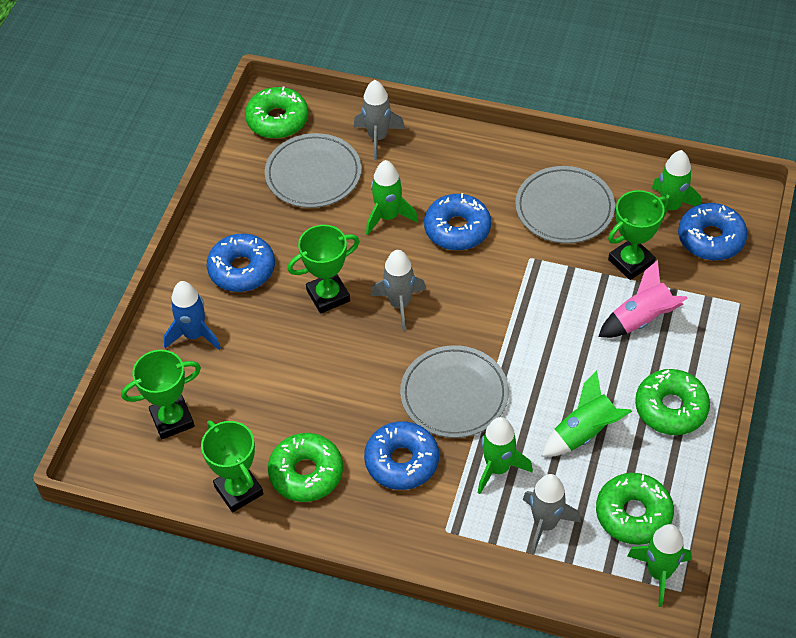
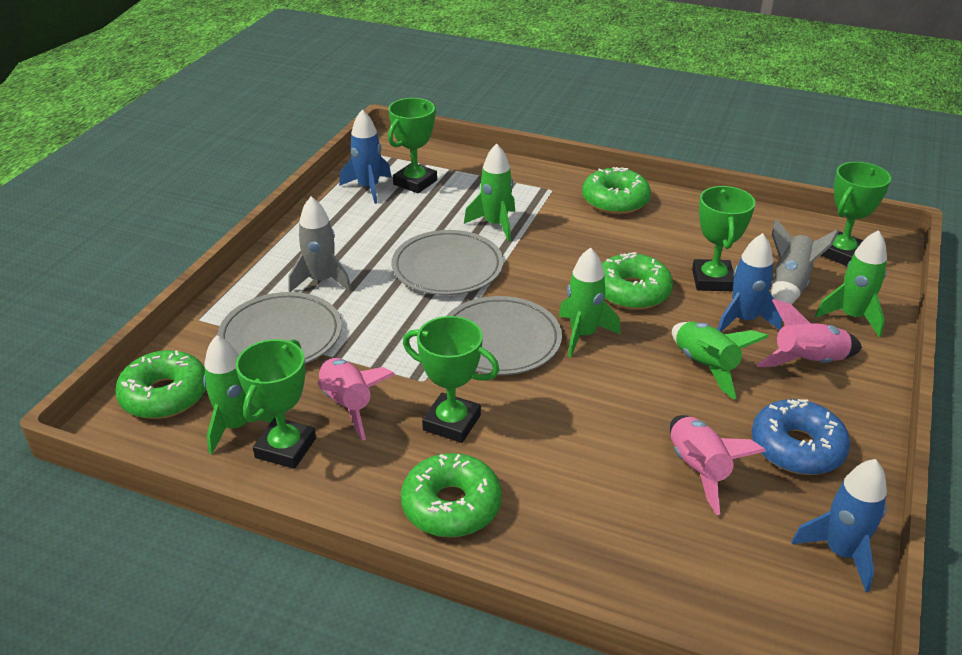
blue donut: [207,233,275,292] [364,421,439,490] [424,193,491,251] [678,203,748,261] = 4 -> [752,399,850,475] = 1
blue rocket: [164,281,221,350] = 1 -> [339,110,391,204] [717,233,782,332] [792,459,887,592] = 3
green trophy: [121,350,201,439] [201,421,263,512] [288,225,360,314] [608,190,668,280] = 4 -> [236,339,316,469] [388,98,437,193] [403,316,499,443] [692,186,756,291] [821,162,891,266] = 5
grey rocket: [354,80,405,160] [370,250,426,331] [523,474,581,554] = 3 -> [289,196,351,292] [771,219,839,305] = 2
pink rocket: [598,260,688,338] = 1 -> [317,358,395,441] [670,415,766,515] [756,299,862,367] = 3

